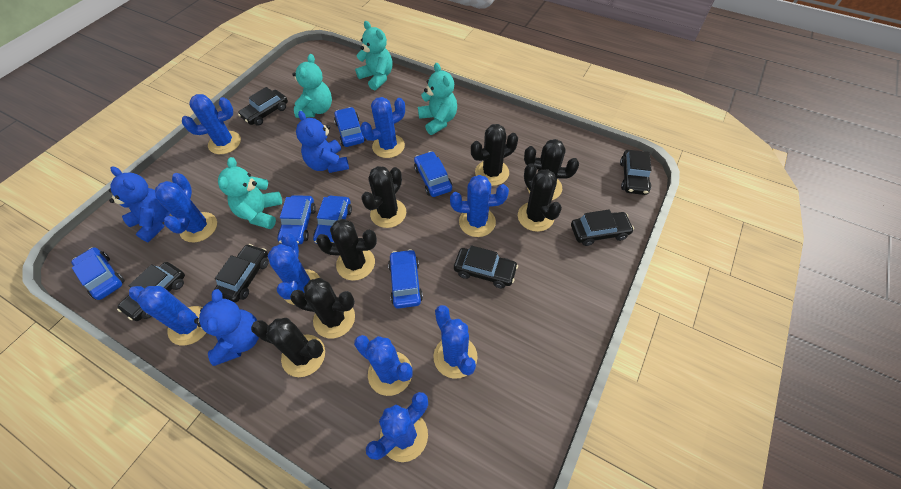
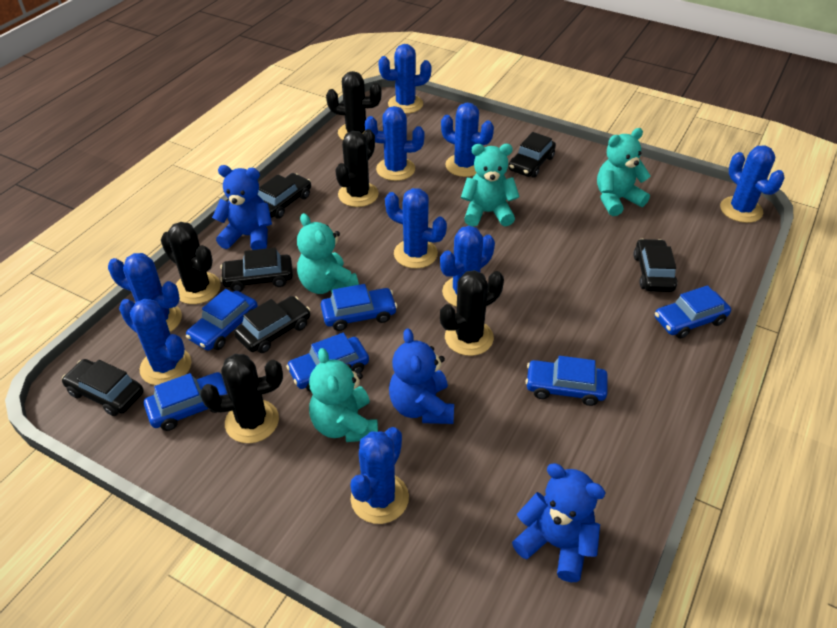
black cactus: [251,318,325,377] [290,278,355,338] [316,219,377,281] [361,166,406,228] [471,124,518,186] [518,163,562,232] [524,139,579,200] = 7 -> [161,222,221,304] [200,354,283,443] [326,71,382,140] [335,129,379,207] [440,270,504,356] = 5

